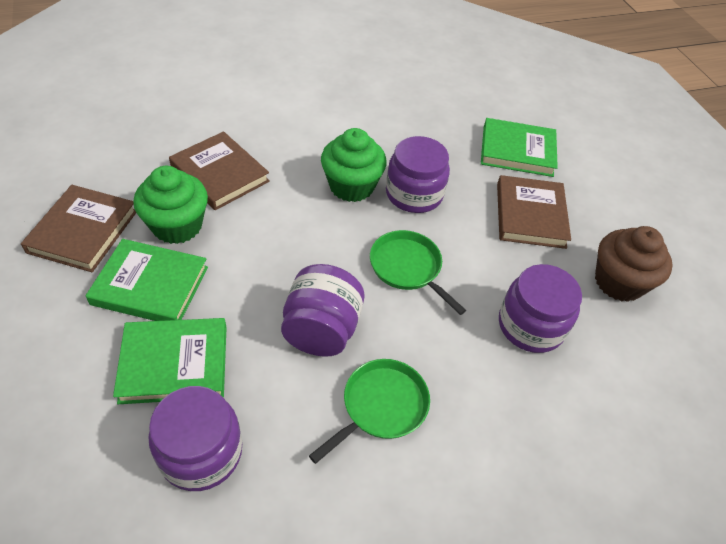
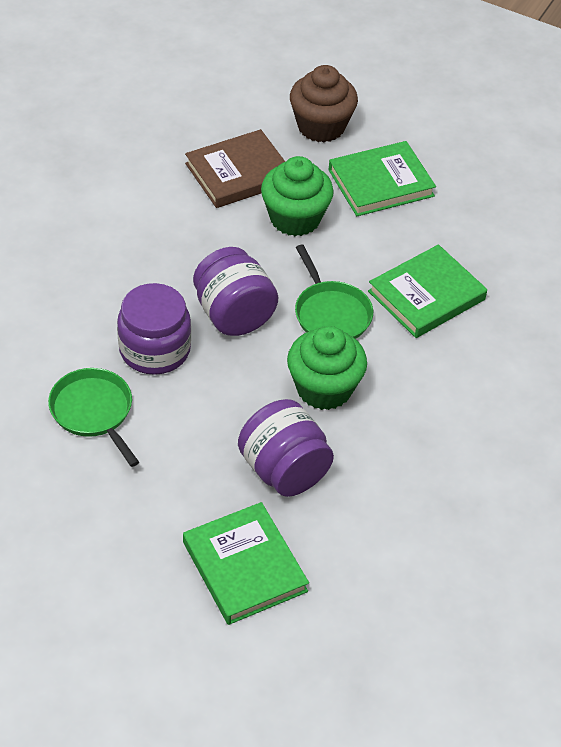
brown book: [21,185,136,272] [169,131,270,210] [497,175,571,249] = 3 -> [185,129,285,208] = 1
purple jar: [149,386,242,491] [281,264,365,357] [386,136,450,213] [499,264,582,353] = 4 -> [117,283,191,375] [193,247,278,336] [238,399,334,497] = 3

